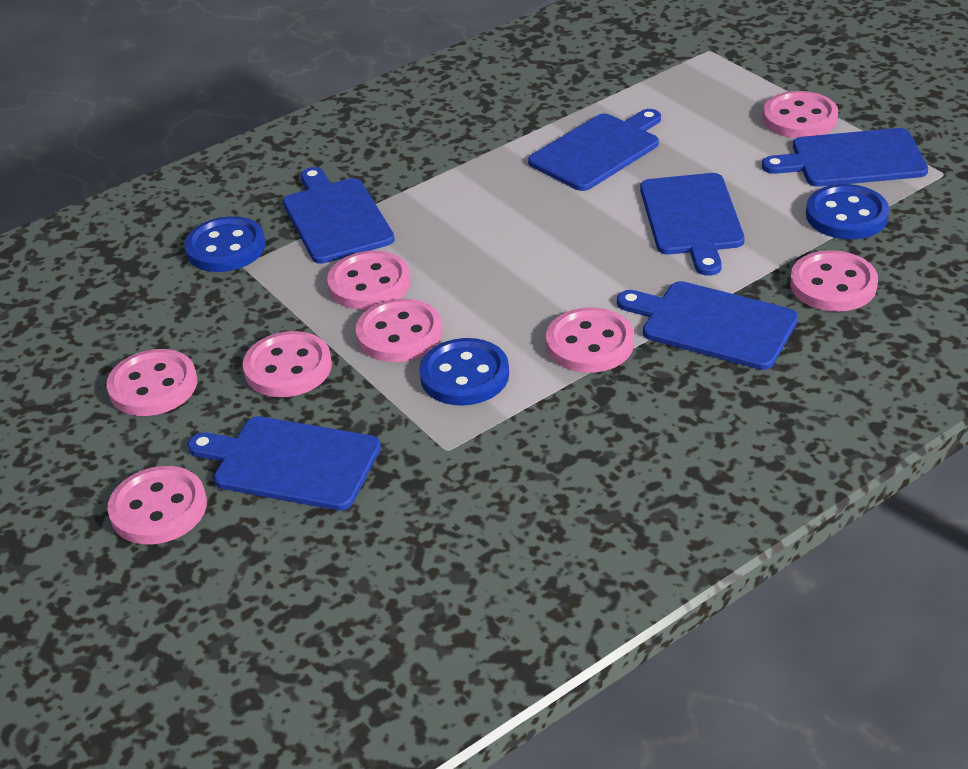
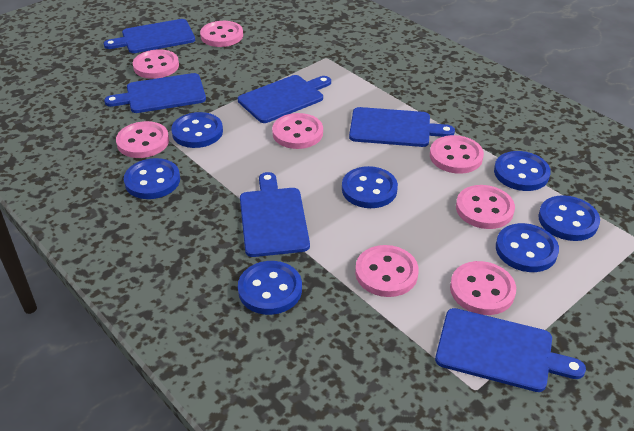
blue button: [185,216,266,272] [419,338,509,406] [806,184,889,239] = 3 -> [124,158,180,199] [171,112,223,148] [238,261,302,315] [342,166,398,208] [494,151,551,191] [496,223,559,272] [538,195,600,241] = 7

